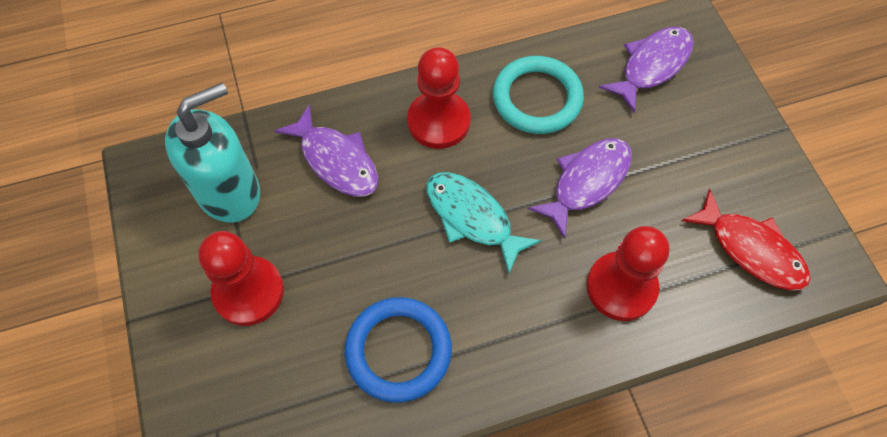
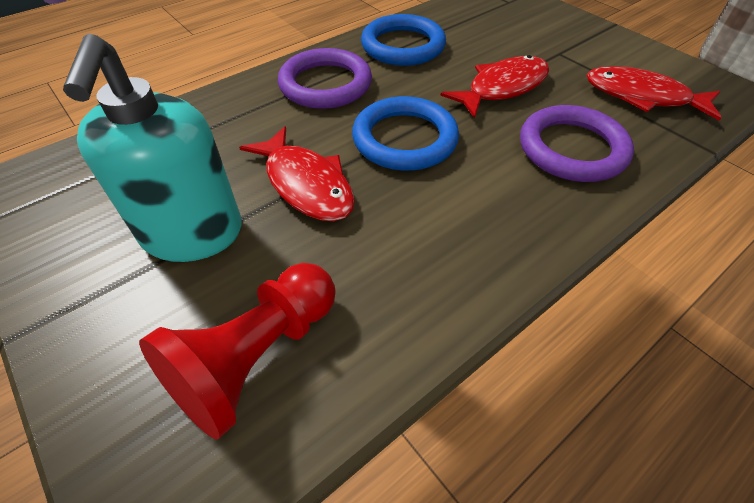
blue ring: [344,297,452,402] = 1 -> [352,96,459,171] [361,14,446,66] = 2
purple fish: [275,105,378,197] [528,138,632,239] [599,27,694,113] = 3 -> none = 0
purple ring: none = 0 -> [278,48,372,109] [520,105,634,182] = 2
red fish: [682,189,811,291] = 1 -> [239,126,355,221] [441,55,549,118] [586,66,721,121] = 3
red pawn: [198,231,284,326] [407,47,470,149] [586,226,669,321] = 3 -> [139,263,336,440] = 1
turquoise fish: [426,172,542,274] = 1 -> none = 0
turquoise ring: [493,56,584,134] = 1 -> none = 0

